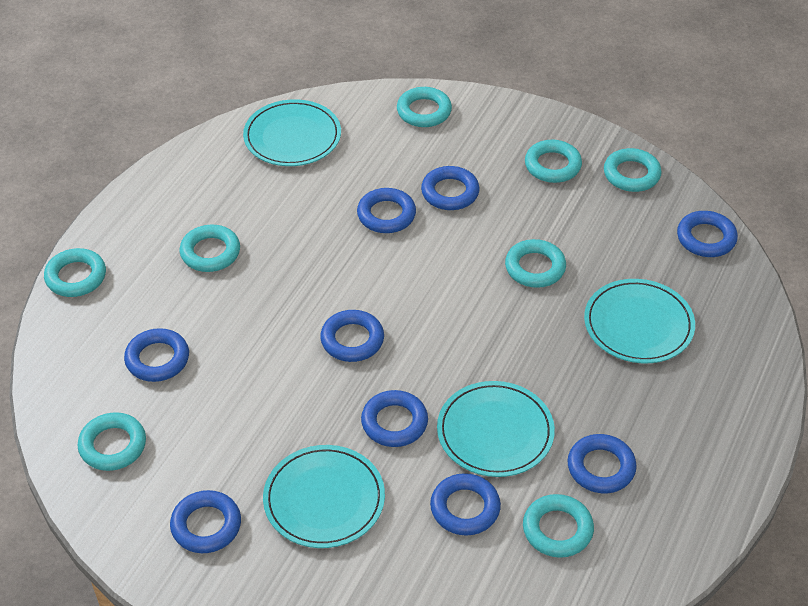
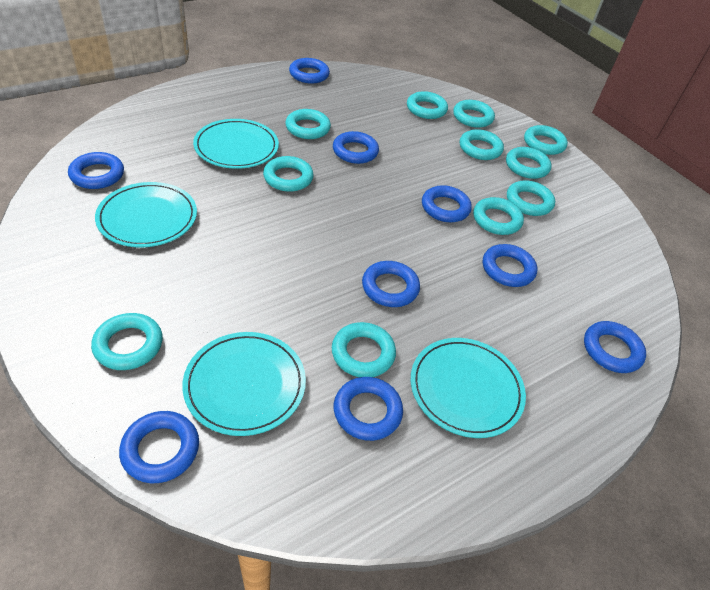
turquoise ring: [44,248,106,297] [77,412,146,471] [180,225,240,272] [397,87,452,127] [505,239,566,288] [523,494,594,558] [525,140,582,183] [604,148,662,192] = 8 -> [91,313,163,370] [263,156,314,192] [285,109,331,139] [332,322,396,377] [407,91,448,119] [453,100,495,128] [460,129,504,160] [473,197,524,235] [506,147,551,179] [507,180,555,216] [524,125,568,155] = 11

